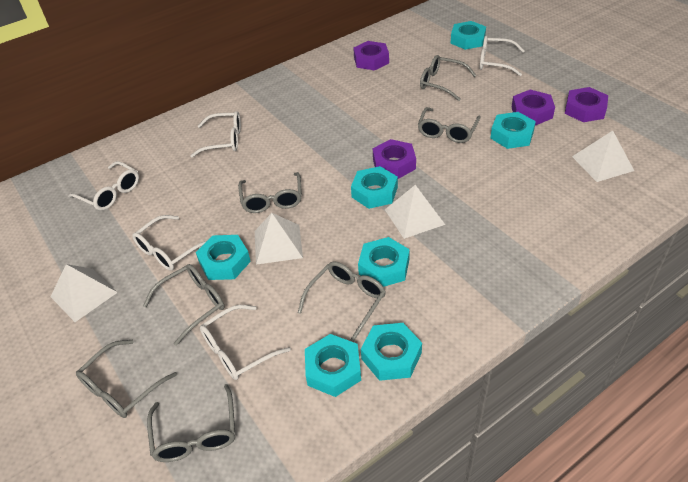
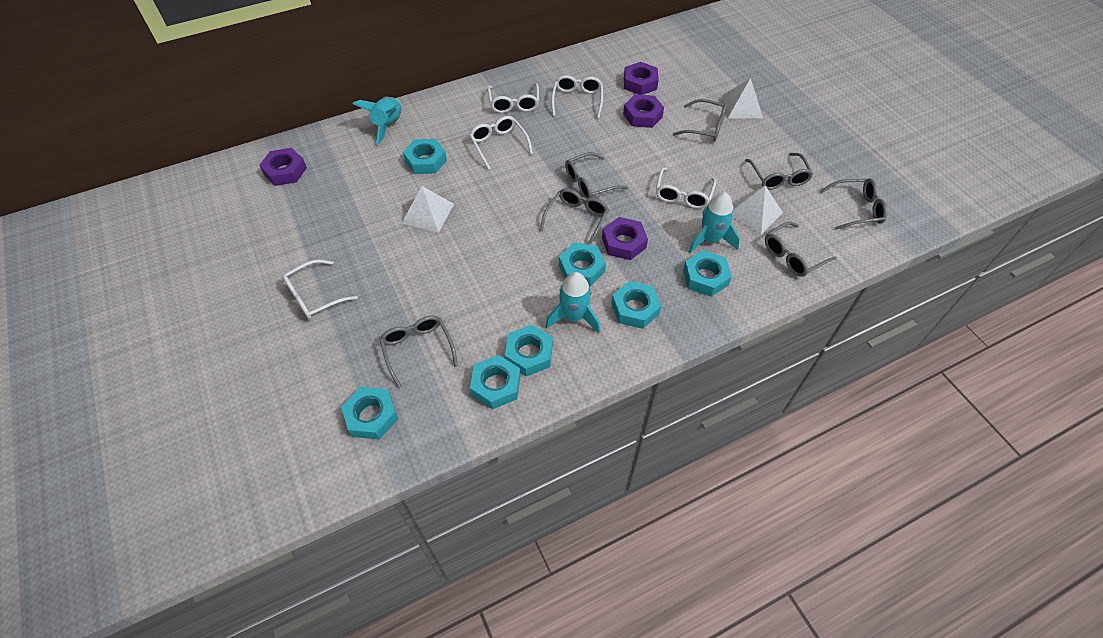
turquoise rocket: none = 0 -> [352,97,401,144] [545,272,600,333] [689,192,740,253] = 3
white pyramid: [50,264,118,322] [255,213,303,265] [385,185,445,239] [572,131,634,182] = 4 -> [402,186,454,233] [722,78,763,119] [732,186,783,234] = 3

